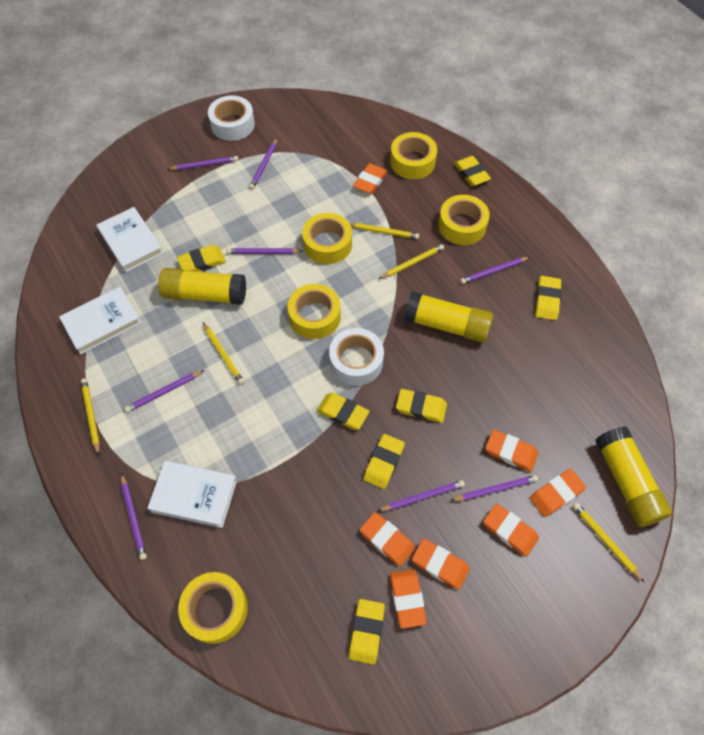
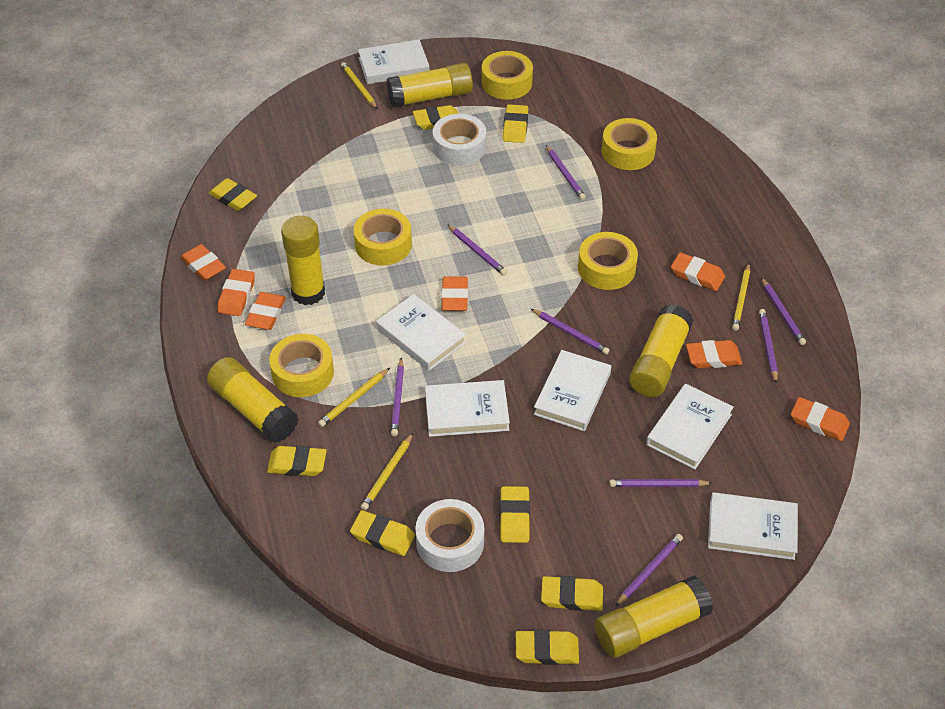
white book: [59,287,142,355] [96,207,164,272] [147,461,237,528] = 3 -> [358,40,429,84] [376,294,466,371] [425,380,510,437] [534,350,611,431] [646,383,734,470] [708,492,798,560] = 6
yellow eraser: [177,245,226,272] [317,393,369,430] [349,599,385,664] [363,434,405,489] [396,389,447,423] [454,156,491,186] [535,276,562,320] = 7 -> [209,178,257,211] [267,446,327,476] [350,510,415,556] [413,105,459,130] [500,486,530,543] [503,104,528,143] [516,630,579,665] [541,576,603,611] = 8
yellow glue stick: [158,268,246,305] [404,291,493,343] [595,426,672,527] = 3 -> [207,357,298,443] [281,216,325,305] [387,63,473,108] [595,575,713,658] [629,304,694,397] = 5
yellow pencil: [81,378,100,455] [203,322,244,385] [349,223,419,239] [379,244,444,279] [573,503,644,582] = 5 -> [318,368,390,427] [341,62,377,109] [361,433,413,510] [732,263,750,331] = 4

